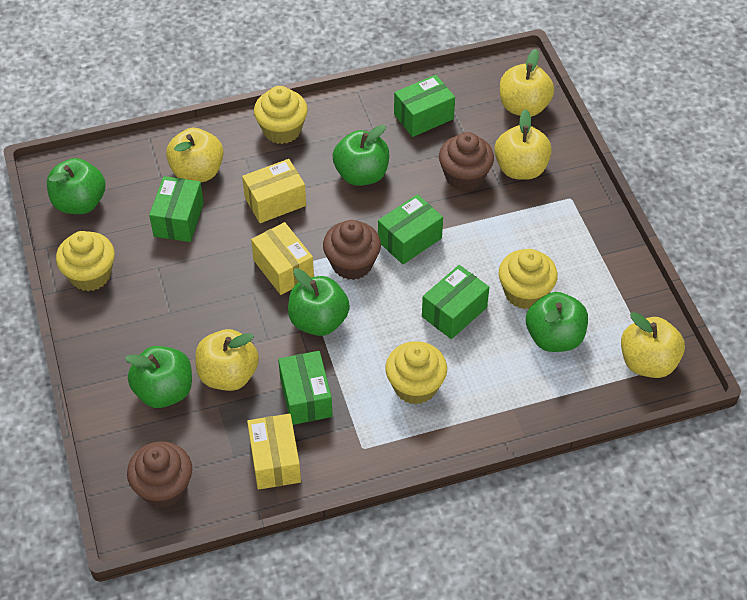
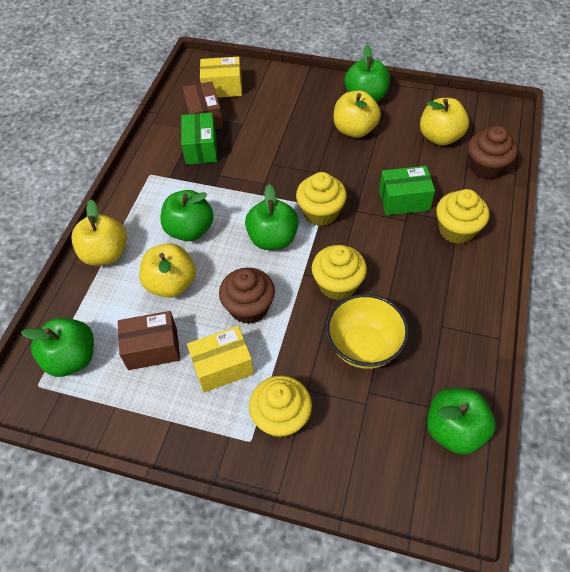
brown box: none = 0 -> [118,311,180,370] [183,81,223,129] = 2
brown cupcake: [127,441,192,508] [323,220,381,280] [439,132,494,191] = 3 -> [219,268,275,324] [468,126,518,180] = 2
green box: [149,176,204,242] [278,351,333,425] [378,194,443,264] [394,75,455,137] [422,265,489,339] = 5 -> [181,112,217,165] [379,166,435,215] = 2
yellow apple: [166,128,224,182] [195,329,259,391] [494,109,552,180] [500,49,554,117] [621,312,685,378] = 5 -> [71,200,127,266] [139,243,196,298] [334,90,381,138] [420,98,469,146] = 4
yellow bowl: none = 0 -> [326,294,409,369] = 1
yellow box: [242,159,306,223] [247,414,301,490] [251,222,314,295] = 3 -> [187,326,254,393] [200,57,242,98] = 2

